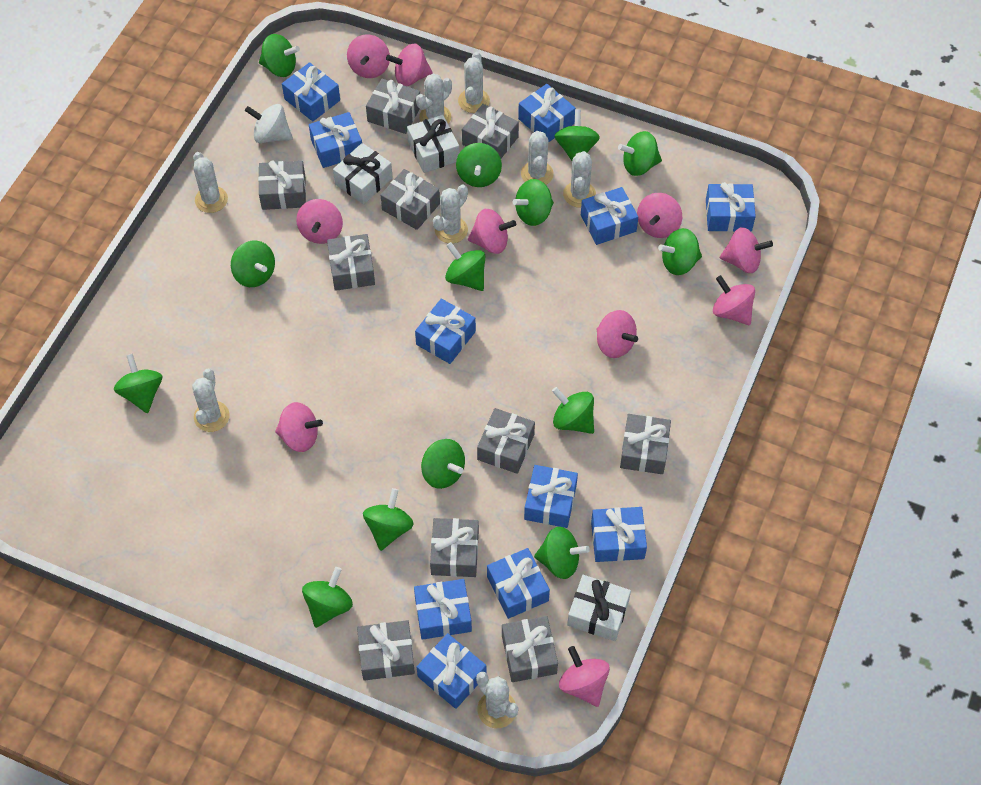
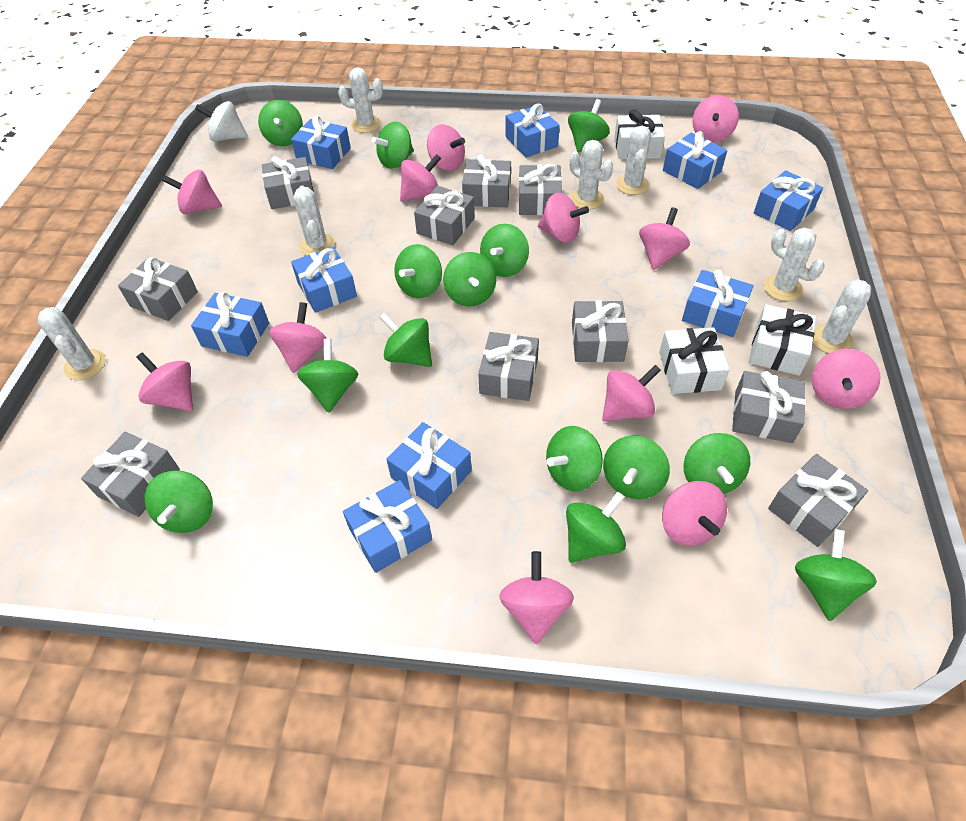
blue gift: [282,62,340,122] [309,112,362,168] [414,579,472,640] [415,299,476,364] [417,633,486,709] [487,548,550,619] [518,84,576,143] [524,465,578,528] [581,187,638,245] [591,507,647,562] [706,182,756,232] = 11 -> [191,292,269,357] [291,116,351,169] [291,246,357,313] [343,480,432,573] [386,422,472,509] [506,103,560,158] [663,131,727,189] [682,270,754,337] [754,170,823,231] = 9
pink spinning top: [275,402,323,452] [296,199,343,244] [347,35,390,78] [386,43,433,86] [468,209,516,254] [559,646,610,707] [597,310,638,358] [637,193,682,238] [713,275,755,325] [720,227,773,273] = 10 -> [136,352,193,411] [162,170,222,214] [269,302,327,373] [400,154,441,202] [427,124,465,171] [499,551,574,645] [538,193,589,243] [602,365,661,422] [639,207,690,270] [662,481,727,546] [692,95,739,143] [812,349,881,409] = 12
white cactus: [192,369,230,432] [193,152,228,213] [416,74,452,124] [433,185,468,244] [458,52,490,113] [476,672,519,728] [521,131,554,185] [563,151,596,208] = 8 -> [37,307,106,380] [293,185,335,256] [338,67,383,133] [570,140,613,209] [616,126,651,195] [763,228,825,301] [813,279,871,354] = 7

